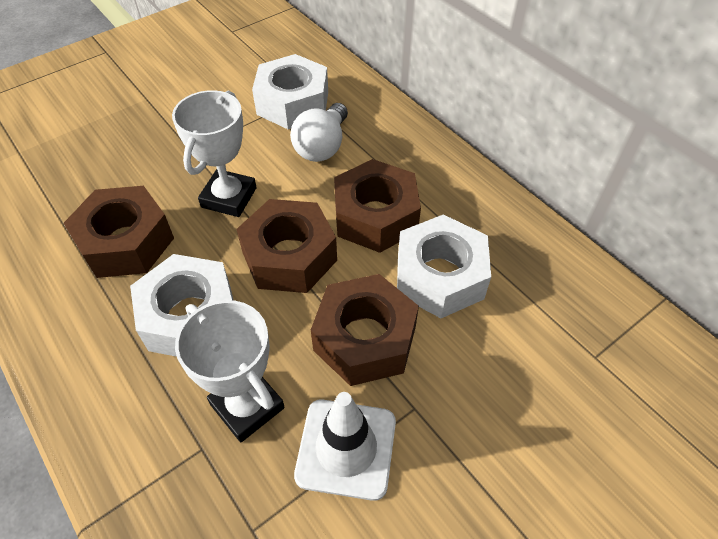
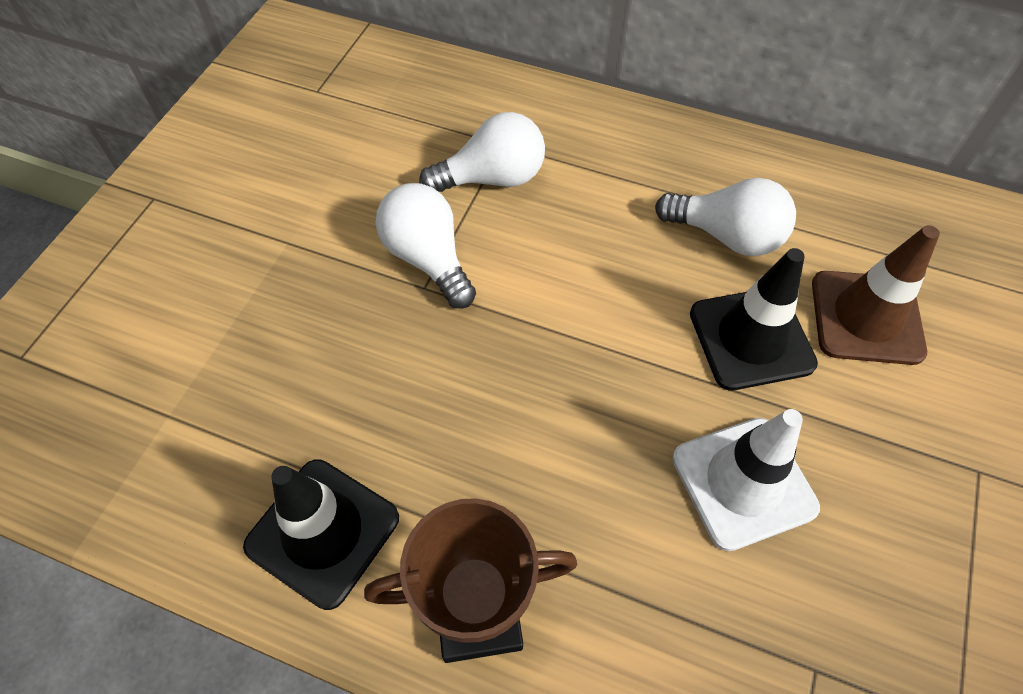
black traffic cone: none = 0 -> [243,459,399,610] [690,248,818,390] = 2
brown nut: [64,186,174,278] [236,199,337,293] [311,274,419,386] [334,159,421,253] = 4 -> none = 0
brown traffic cone: none = 0 -> [812,225,940,365] = 1
brown trophy: none = 0 -> [364,498,577,663] = 1
white light bulb: [290,103,348,162] = 1 -> [375,183,476,309] [419,112,545,192] [655,178,796,256] = 3
white nut: [130,254,234,357] [252,54,328,129] [397,214,491,318] = 3 -> none = 0
white trophy: [172,90,257,217] [175,300,285,442] = 2 -> none = 0

